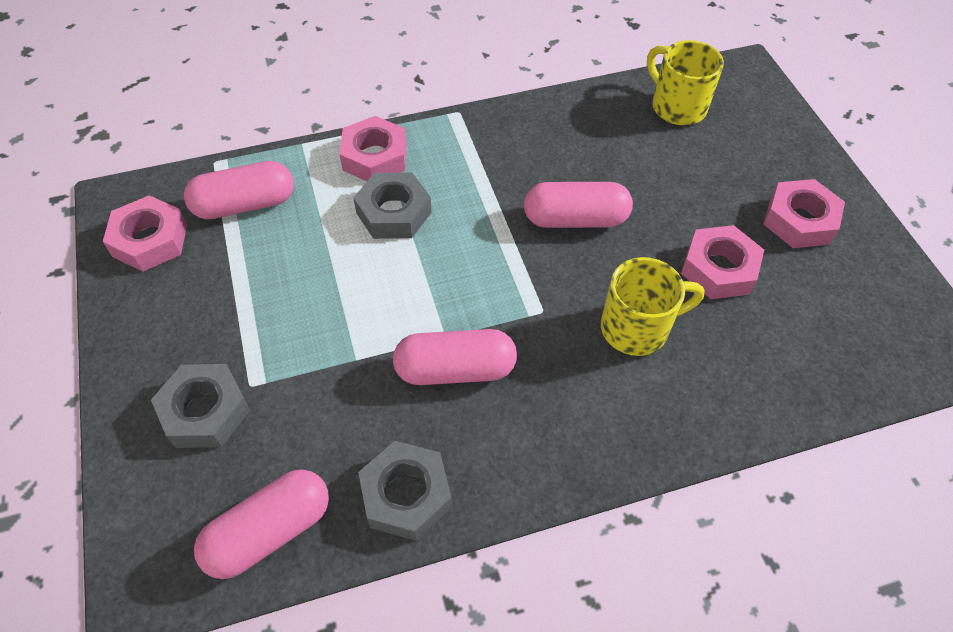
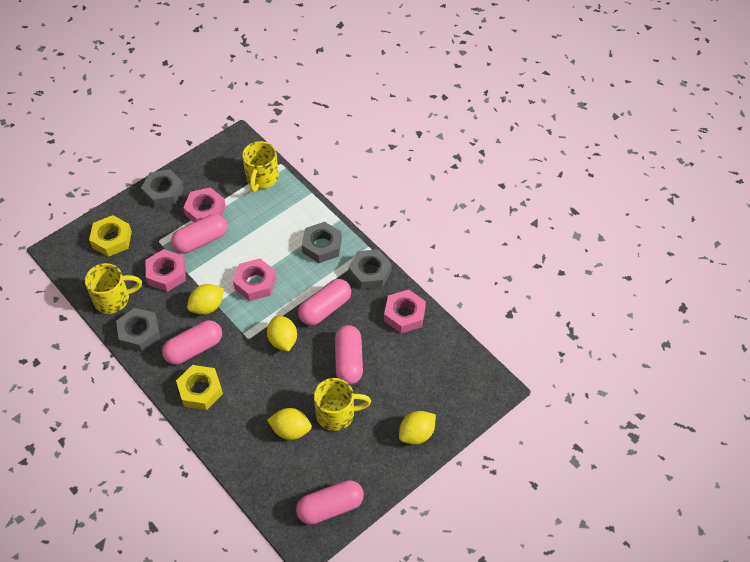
grey nut: [151,364,250,448] [353,172,432,239] [358,441,452,541] = 3 -> [116,308,160,352] [141,169,184,208] [302,222,342,263] [348,249,392,289] = 4
pink capsule: [184,161,294,219] [194,469,329,579] [393,329,517,385] [524,182,633,228] = 4 -> [162,320,222,365] [171,214,227,254] [296,480,364,525] [298,279,351,326] [335,325,363,385] = 5
yellow lemon: none = 0 -> [187,284,224,315] [267,315,297,351] [267,408,312,440] [399,411,436,444] = 4
yellow mug: [601,257,704,356] [647,40,724,125] = 2 -> [85,263,142,314] [242,141,279,192] [314,378,371,431] = 3
yellow nut: none = 0 -> [89,215,132,257] [176,365,223,410] = 2

